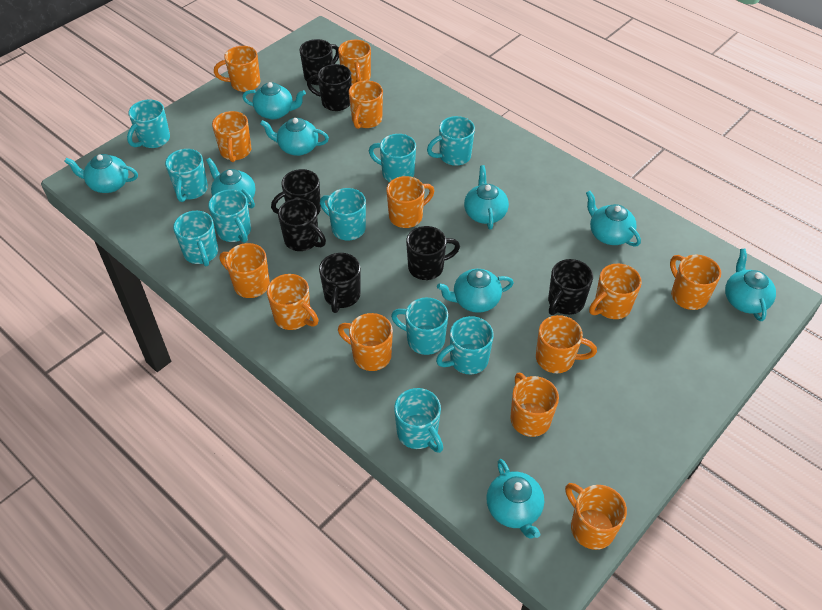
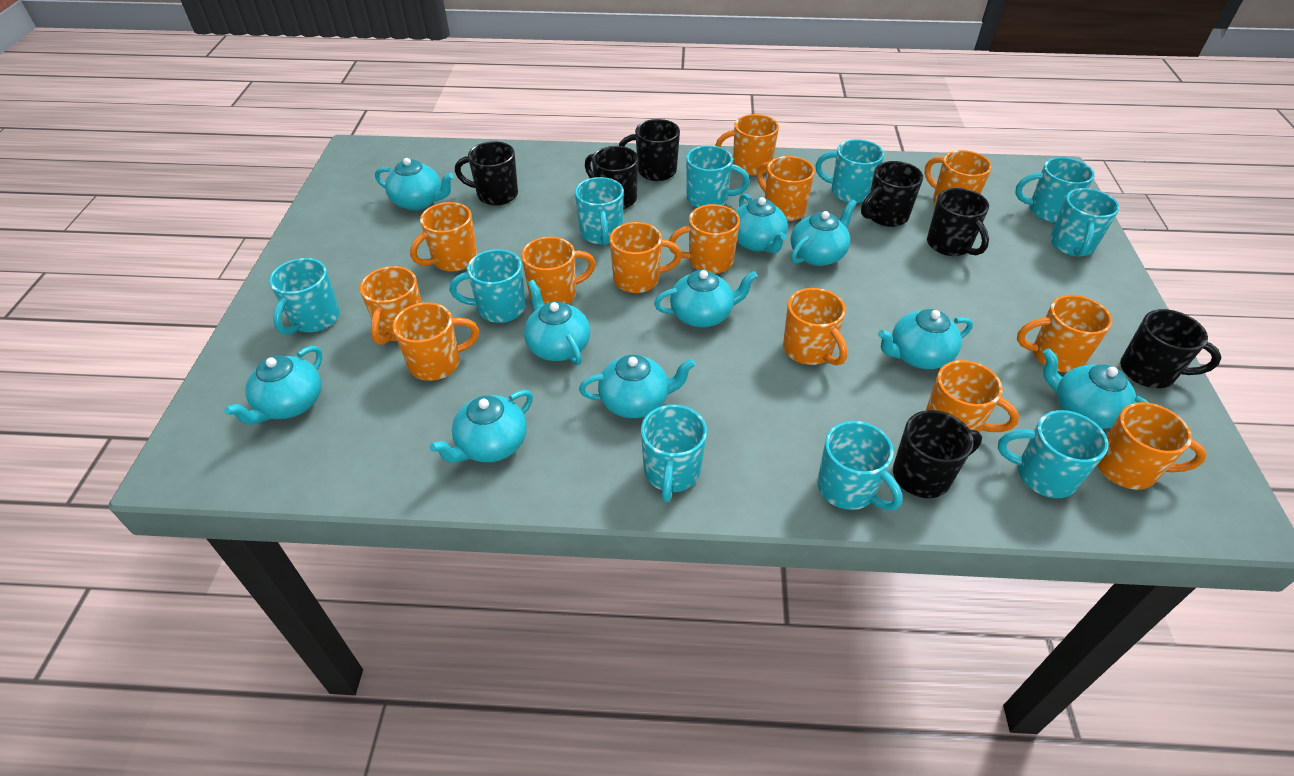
turquoise teapot: [64,154,138,193] [206,158,256,208] [242,82,306,119] [260,118,329,156] [437,269,514,313] [464,165,509,230] [486,459,544,539] [586,191,641,247] [725,249,776,321] = 9 -> [224,346,323,425] [375,158,454,210] [429,390,533,462] [524,280,590,365] [579,355,696,418] [654,270,758,327] [735,194,788,253] [791,199,857,266] [878,309,973,369] [1043,348,1149,429] = 10

